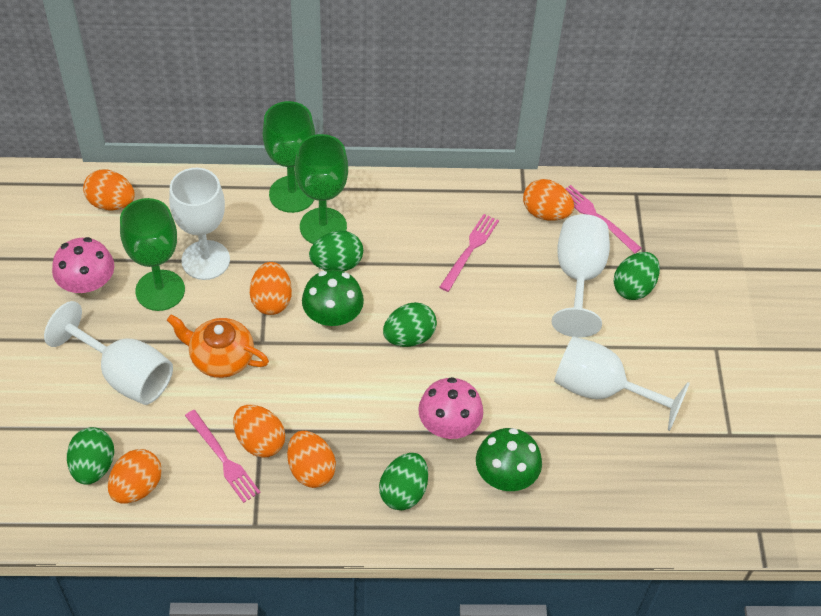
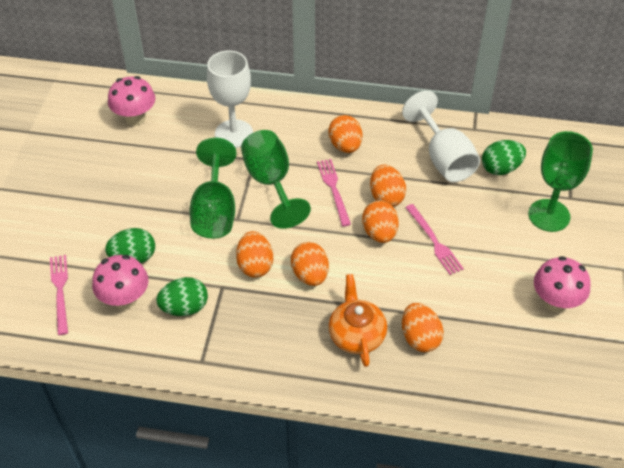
green egg: [67,427,114,485] [309,231,363,271] [379,453,428,510] [383,302,437,347] [614,252,660,300] = 5 -> [105,228,155,263] [156,277,208,316] [482,140,526,175] = 3
green mushroom: [302,270,364,330] [476,428,542,491] = 2 -> none = 0
pink mushroom: [52,237,114,298] [418,377,483,440] = 2 -> [92,255,148,310] [108,76,155,126] [534,256,591,312] = 3
white goblet: [44,301,173,405] [169,168,230,280] [552,214,610,337] [554,336,690,431] = 4 -> [207,50,253,148] [402,91,480,182] = 2

